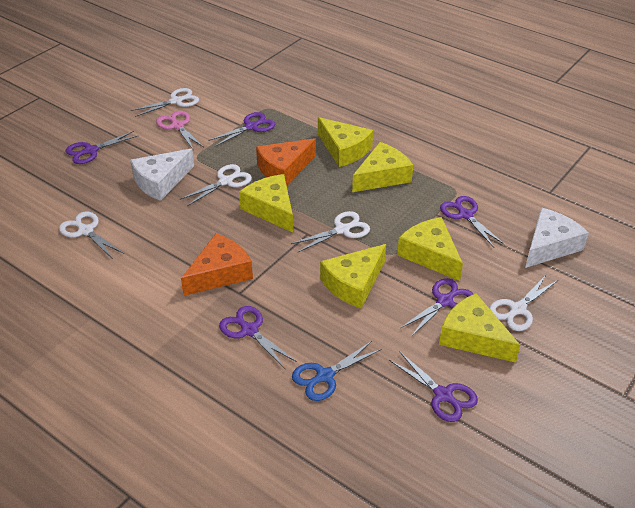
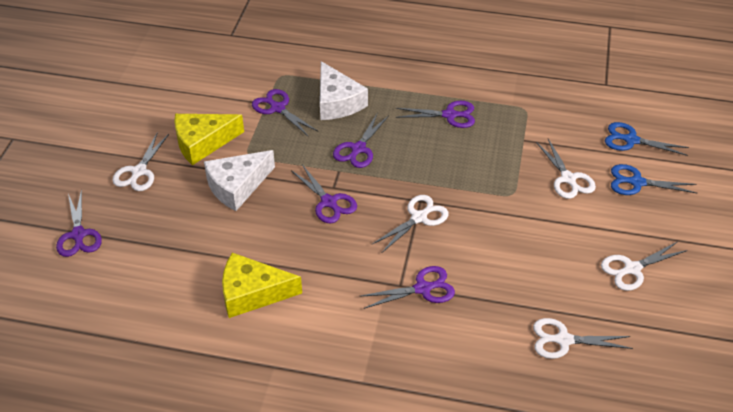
blue scissors: [292,341,381,401] = 1 -> [605,122,689,156] [611,164,697,195] = 2
orange cheese: [181,233,253,296] [256,138,316,186] = 2 -> none = 0
pink scissors: [156,111,203,149] = 1 -> none = 0
yellow cheese: [239,174,293,233] [318,117,373,167] [320,244,386,309] [352,142,413,192] [397,217,463,281] [439,293,520,363] = 6 -> [174,114,244,165] [222,253,302,318] = 2

